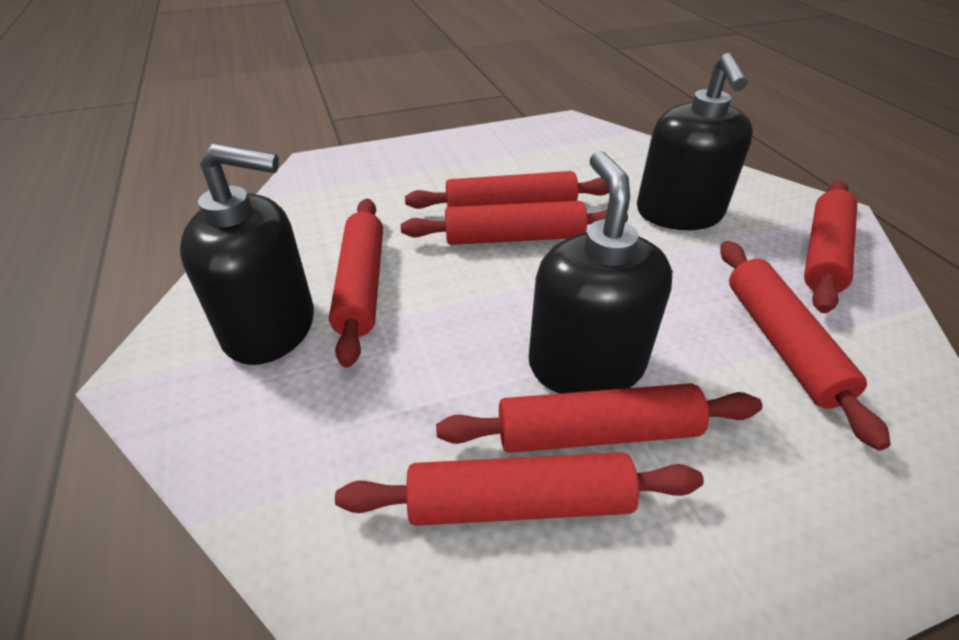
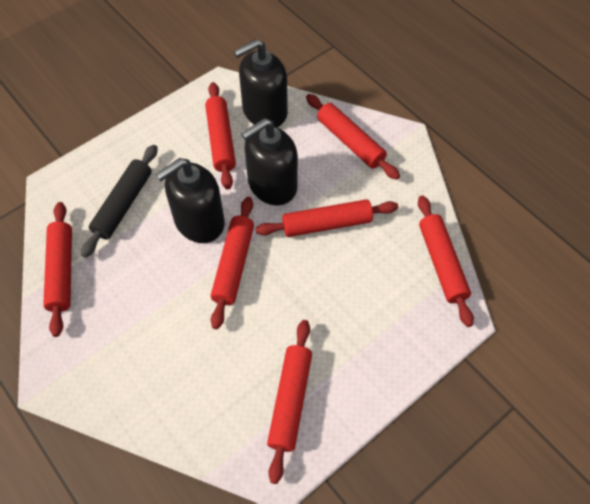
black rolling pin: none = 0 -> [81,145,157,258] = 1

